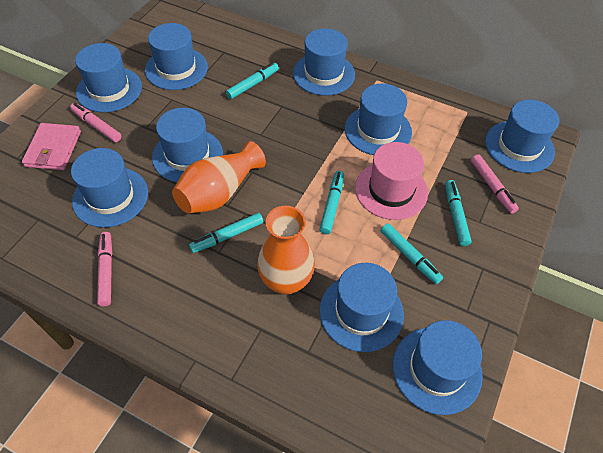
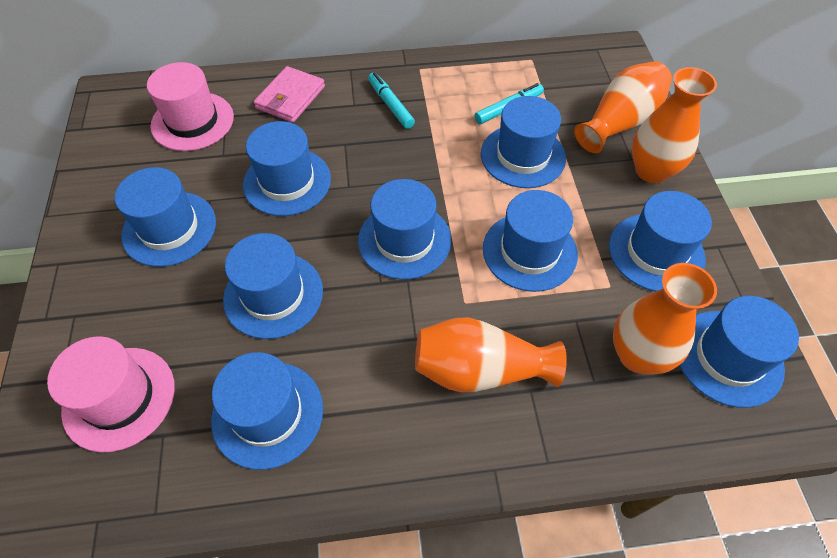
orange vase: [172,141,266,214] [257,206,315,295] = 2 -> [415,317,567,393] [574,61,672,153] [613,263,717,375] [632,67,717,183] = 4
pink hat: [355,142,428,220] = 1 -> [47,336,175,453] [147,62,234,151] = 2
pink marker: [70,103,121,142] [97,232,113,306] [471,154,519,214] = 3 -> none = 0
turquoise marker: [189,213,263,253] [226,62,279,99] [320,171,344,234] [381,223,443,284] [445,180,471,246] = 5 -> [368,72,415,129] [474,83,544,124] = 2

